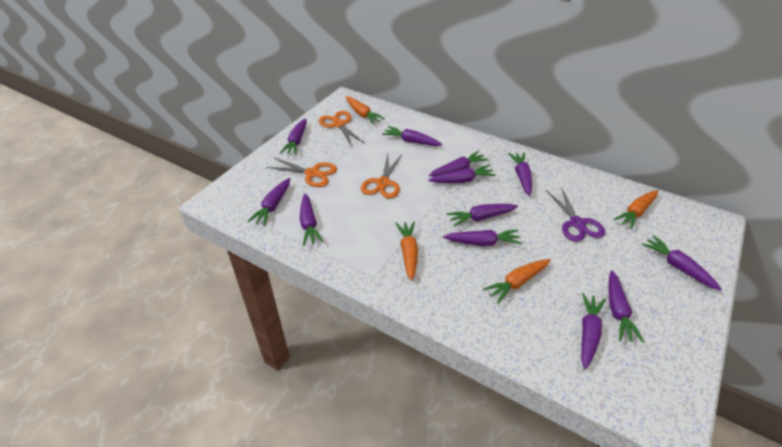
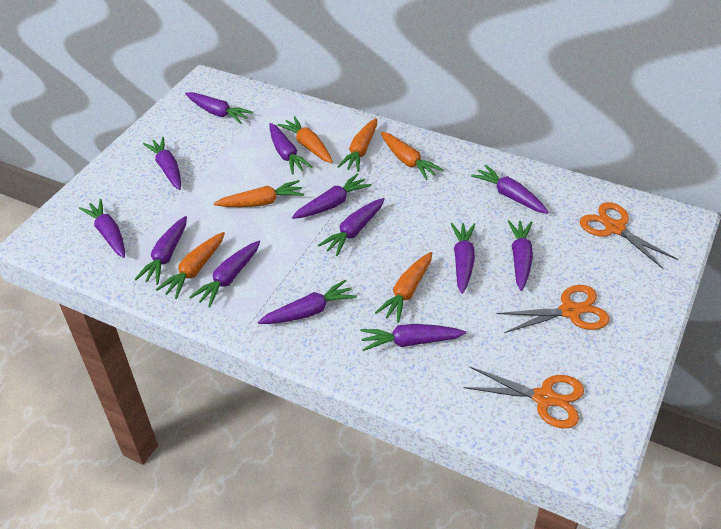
orange carrot: [346,96,385,124] [395,221,418,281] [483,259,551,304] [613,190,658,229] = 4 -> [156,232,225,299] [213,180,304,207] [277,116,333,163] [337,118,377,172] [375,252,432,323] [381,132,443,180] = 6
purple carrot: [247,178,290,226] [280,118,307,155] [300,193,323,246] [382,126,442,146] [429,151,489,176] [429,165,496,183] [443,230,522,246] [447,204,518,227] [508,152,532,196] [581,293,606,369] [609,270,644,343] [642,235,722,291] = 12 -> [79,199,125,258] [135,216,187,285] [143,137,181,190] [185,92,253,124] [190,241,260,308] [258,280,357,324] [270,123,313,175] [292,173,372,219] [318,198,385,256] [360,324,466,351] [451,223,476,294] [471,165,548,214] [508,220,533,291] = 13
purple scissors: [546,187,605,242] = 1 -> none = 0

